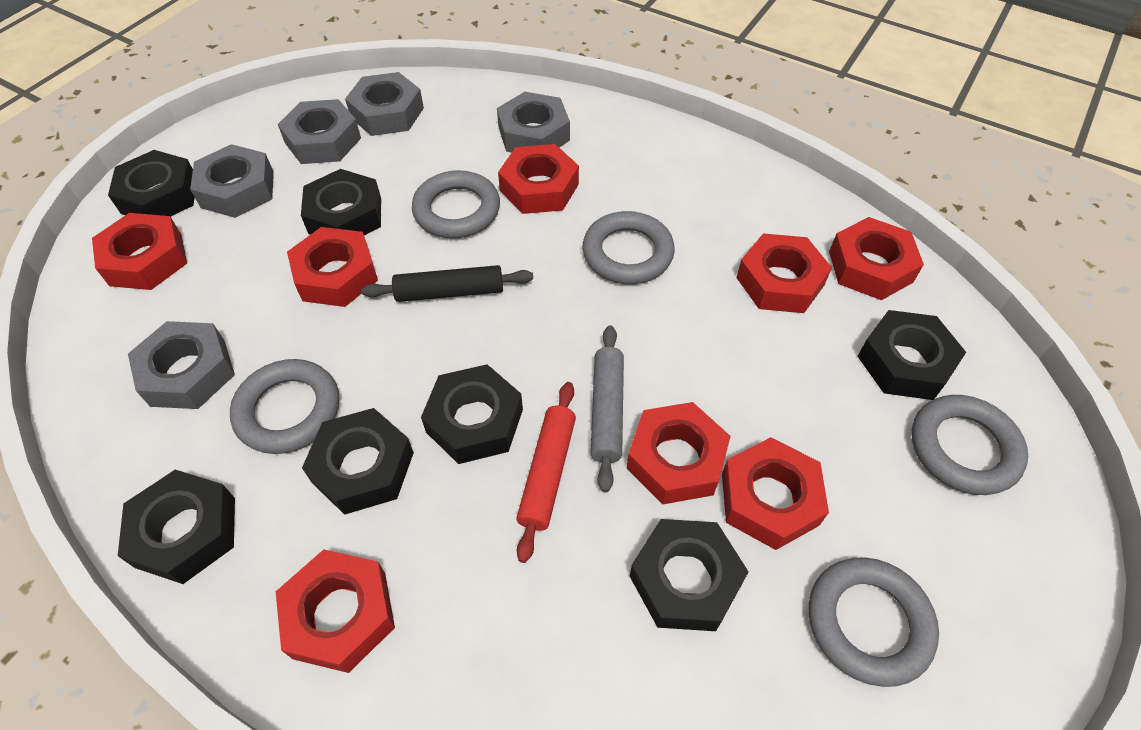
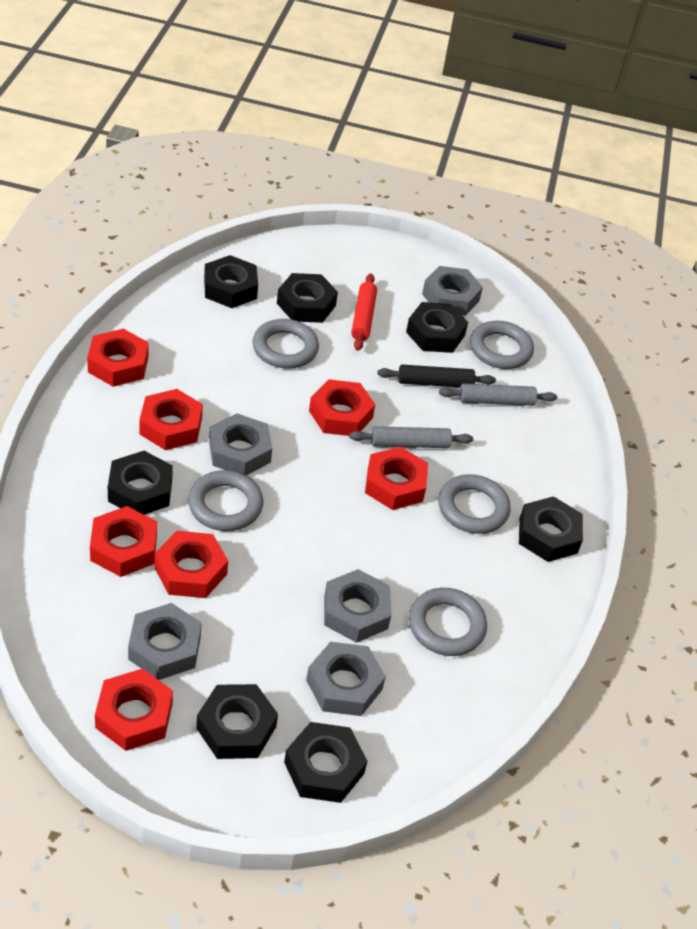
grey rolling pin: [590,325,624,492] = 1 -> [349,426,473,448] [439,383,557,406] = 2
red nut: [92,213,187,290] [276,549,395,673] [287,227,378,307] [498,144,579,214] [627,402,731,504] [722,437,829,550] [736,233,832,313] [829,217,924,300] = 8 -> [87,329,149,387] [90,506,157,577] [95,669,173,751] [139,389,203,450] [154,531,228,598] [309,379,375,436] [365,447,428,510] = 7

